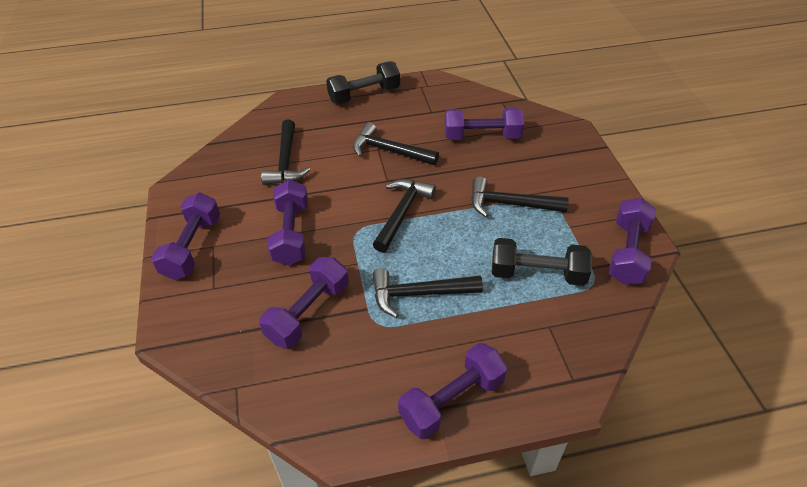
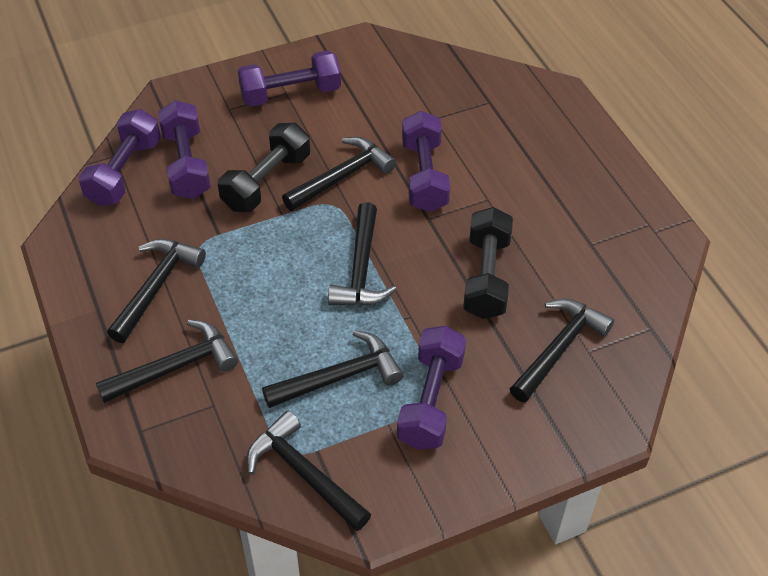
black hammer: [261,119,311,185] [353,122,439,165] [372,268,483,318] [373,179,436,253] [471,176,569,217] = 5 -> [96,320,238,403] [107,239,206,343] [246,411,371,531] [262,330,404,408] [282,137,396,211] [328,202,397,306] [510,299,614,402] = 7
purple dumbbell: [151,192,220,280] [259,257,349,348] [268,180,308,266] [398,343,507,439] [444,108,524,140] [609,198,656,285] = 6 -> [78,109,161,206] [158,100,211,199] [238,51,341,107] [397,326,466,450] [402,111,450,212] = 5

